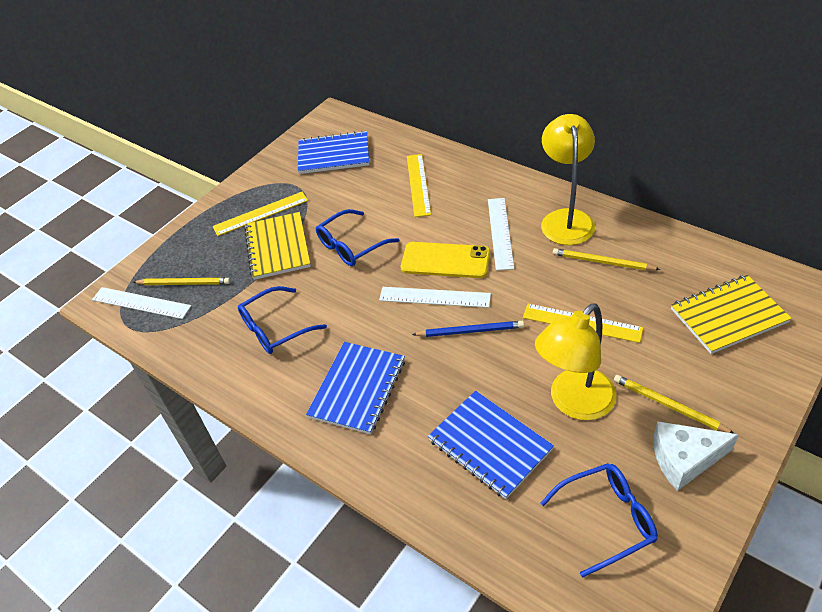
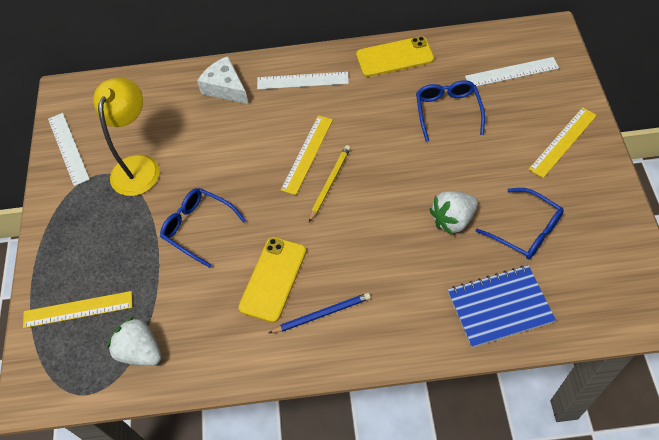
blue notebook: [298,131,369,174] [306,342,405,434] [428,391,554,499] = 3 -> [448,265,556,348] = 1
white strawberry: none = 0 -> [107,316,161,366] [429,191,478,235] = 2
yellow lamp: [535,303,617,420] [541,114,595,245] = 2 -> [93,78,159,196] = 1
yellow notebook: [244,212,311,280] [671,275,792,354] = 2 -> none = 0
yellow pencil: [133,278,230,285] [553,248,660,271] [614,375,735,434] = 3 -> [309,145,351,222] = 1
yellow phone: [401,242,490,278] = 1 -> [238,237,306,323] [356,36,434,77] = 2

